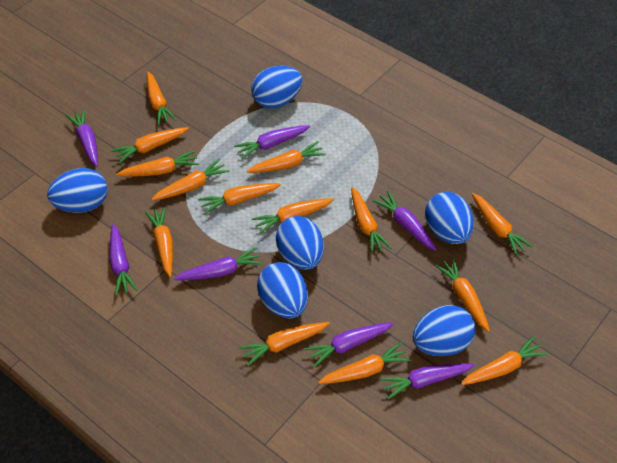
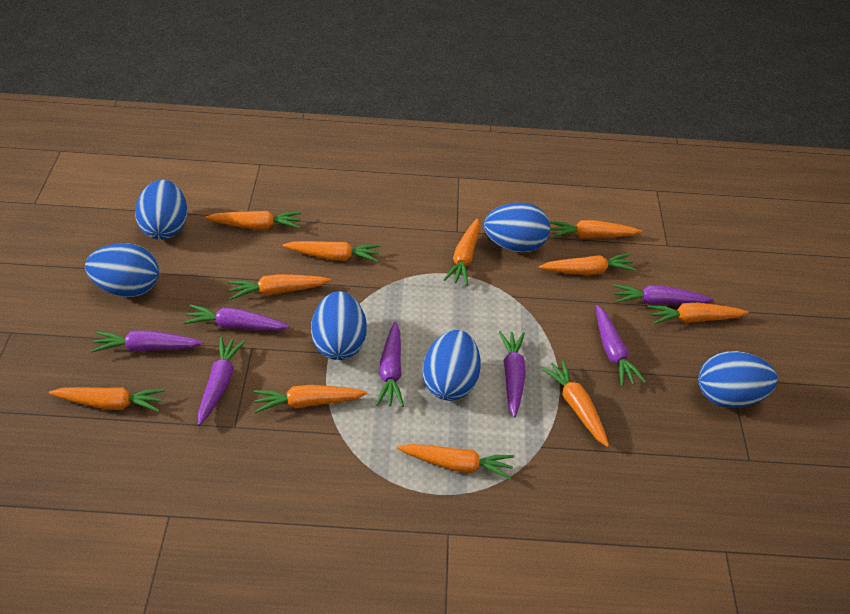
orange carrot: [111,127,189,164] [116,150,199,177] [145,207,173,277] [147,72,177,125] [151,159,229,201] [198,183,281,214] [238,322,329,366] [247,141,326,173] [252,198,334,234] [318,342,411,384] [351,187,392,254] [435,258,490,332] [461,336,548,385] [472,193,533,256] = 14 -> [49,387,166,412] [205,211,302,229] [228,274,331,300] [254,385,367,413] [283,241,381,262] [397,444,514,480] [444,218,480,286] [539,253,636,275] [541,359,609,447] [549,220,642,239] [647,303,749,324] = 11

